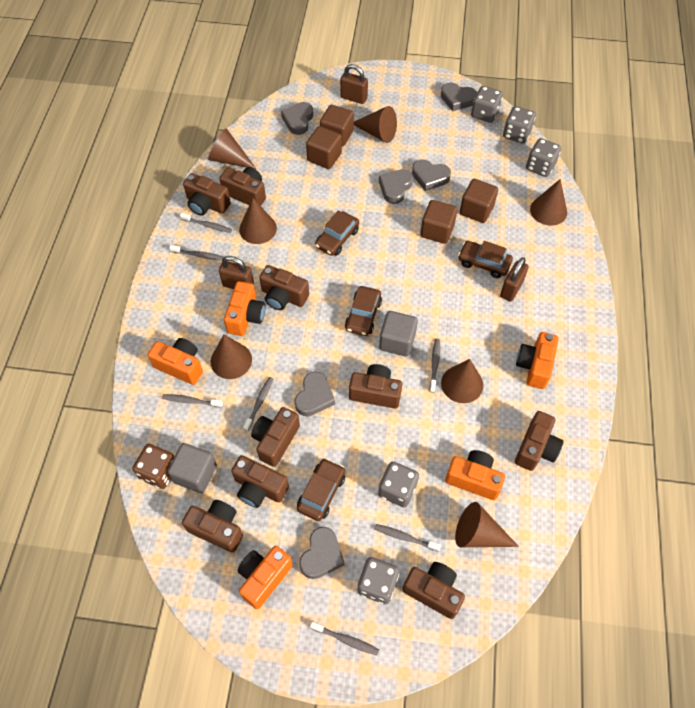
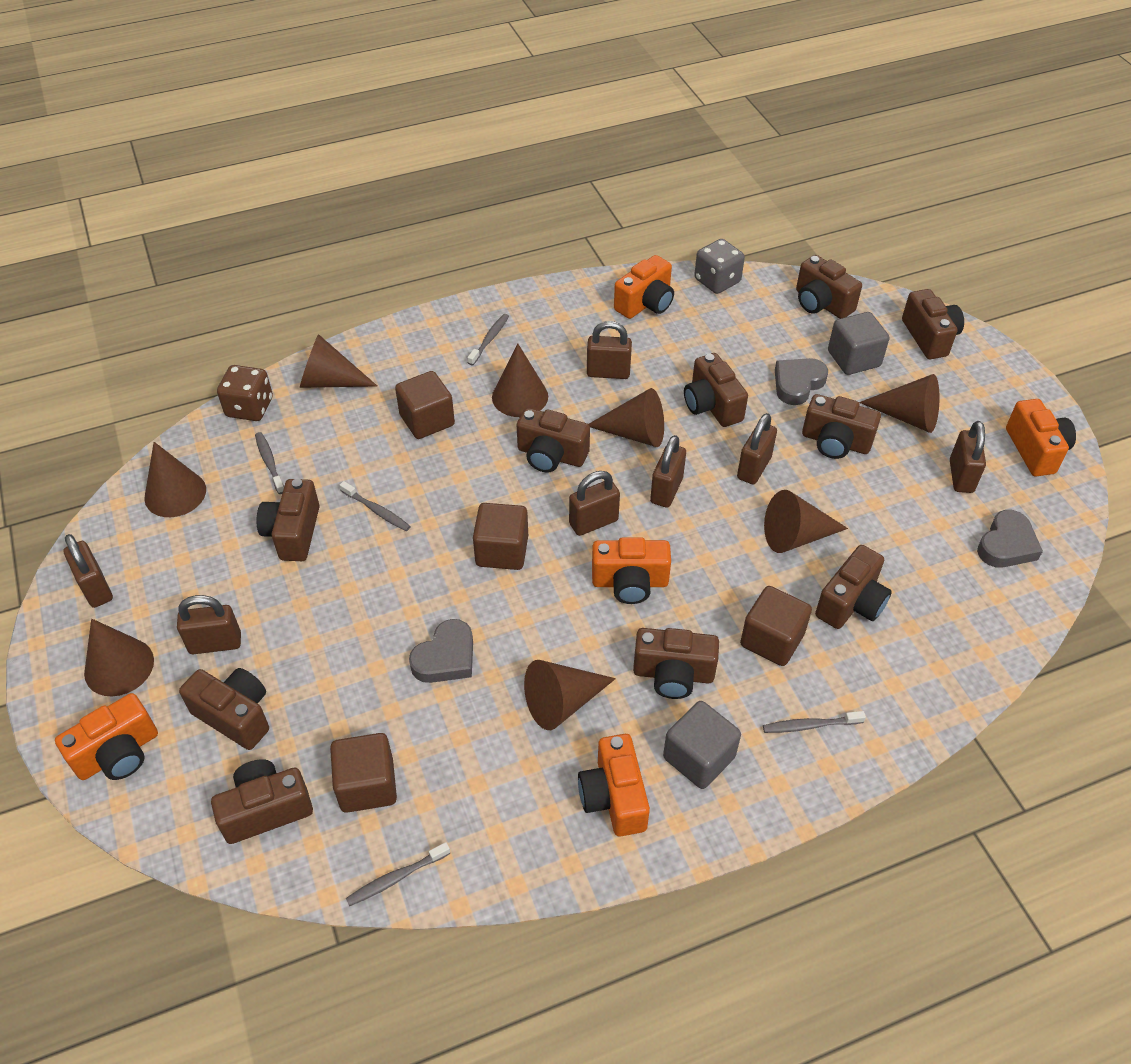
brown camera: [182,500,243,553] [183,173,231,216] [219,167,266,206] [231,455,289,508] [251,407,300,467] [259,265,309,310] [349,364,402,409] [402,562,465,619] [515,411,563,471] = 9 -> [179,668,269,750] [211,759,313,844] [256,479,320,561] [517,408,590,473] [633,628,719,699] [684,353,748,427] [796,255,862,319] [802,394,881,459] [815,545,892,629] [902,289,964,359] = 10
brown car: [297,458,345,521] [315,211,359,256] [345,286,382,336] [458,241,513,278] = 4 -> none = 0
brown cone: [208,129,256,169] [211,335,252,379] [239,198,277,244] [354,106,397,143] [441,359,483,403] [455,502,519,547] [530,179,567,226] = 7 -> [84,619,154,696] [144,442,206,517] [300,334,377,388] [492,344,548,417] [524,660,616,730] [589,388,664,447] [764,490,848,553] [859,374,940,433] = 8
brown padlock: [219,256,254,289] [340,64,368,104] [500,257,529,302] = 3 -> [63,534,113,608] [177,595,241,654] [569,471,620,536] [587,321,632,379] [650,435,686,508] [737,413,777,484] [950,421,986,493] = 7
grey dice: [357,557,399,604] [378,461,419,508] [471,86,503,123] [503,106,536,144] [526,138,561,177] = 5 -> [694,239,745,294] = 1
grey heart: [281,102,313,135] [295,372,335,417] [299,527,344,579] [379,169,413,204] [412,159,451,191] [441,82,477,111] = 6 -> [409,619,473,683] [775,358,828,405] [977,510,1043,568] = 3
grey toothbrush: [162,394,223,408] [169,245,224,261] [180,213,232,233] [243,377,273,431] [310,622,379,655] [374,524,441,552] [430,339,440,393] = 7 -> [255,432,284,494] [340,481,411,531] [346,842,450,906] [467,314,509,366] [763,711,866,733] = 5

